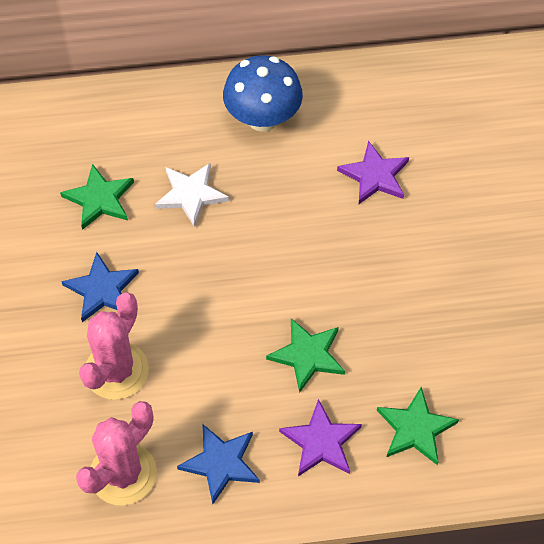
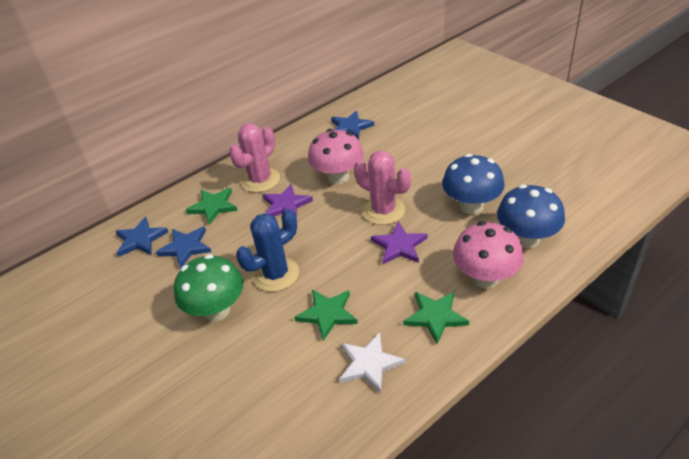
blue cactus: none = 0 -> [236,209,299,292] = 1
blue mushroom: [223,55,303,132] = 1 -> [442,154,505,214] [497,185,565,248] = 2
blue star: [61,252,139,322] [177,424,260,504] = 2 -> [115,217,168,257] [156,226,211,268] [331,111,374,140] = 3
green mushroom: none = 0 -> [174,254,243,321] = 1
pink mushroom: none = 0 -> [308,129,364,185] [453,222,524,288] = 2

